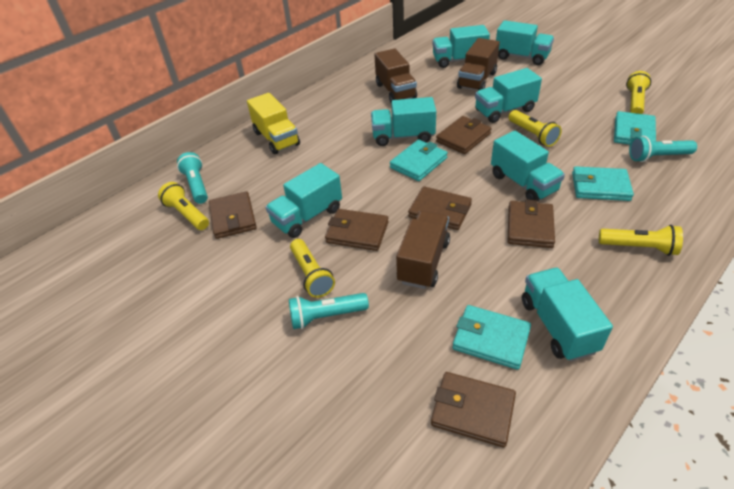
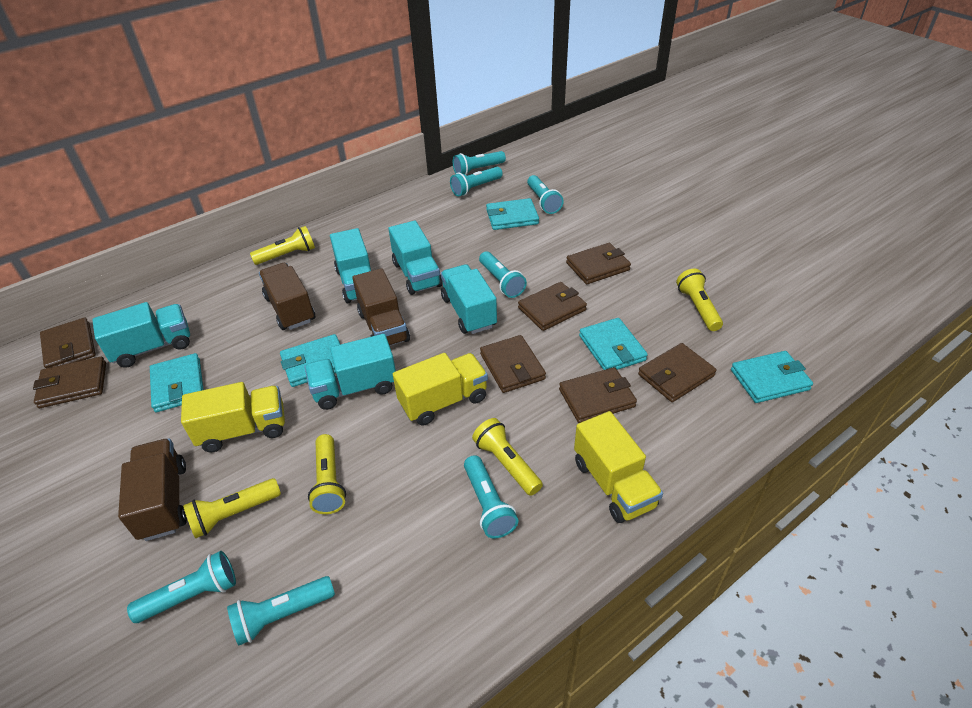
brown wallet: [209,191,257,239] [325,209,389,251] [408,186,472,230] [431,372,516,448] [436,116,492,154] [508,199,555,248] = 6 -> [33,357,106,408] [40,317,96,368] [480,335,546,393] [518,282,587,331] [559,367,637,423] [566,243,631,284] [638,343,716,402] = 7
turquoise flashlight: [177,152,208,204] [289,293,369,329] [629,136,697,162] = 3 -> [127,551,236,623] [227,576,335,646] [450,167,503,197] [453,151,506,175] [464,455,518,538] [479,252,527,298] [527,175,564,214] = 7
turquoise truck: [265,163,342,238] [371,97,436,146] [432,25,490,68] [475,68,542,123] [491,131,565,201] [496,20,554,65] [522,268,613,361] = 7 -> [92,302,190,368] [304,334,396,410] [330,228,371,303] [388,221,442,295] [441,264,497,334] = 5
turquoise wallet: [390,139,448,181] [453,305,531,370] [572,166,634,201] [614,111,656,145] = 4 -> [150,353,203,412] [280,334,340,387] [486,198,539,230] [579,318,648,370] [731,351,813,403] = 5
yellow truck: [247,93,300,154] = 1 -> [181,382,285,453] [393,353,488,426] [574,411,663,523] = 3

